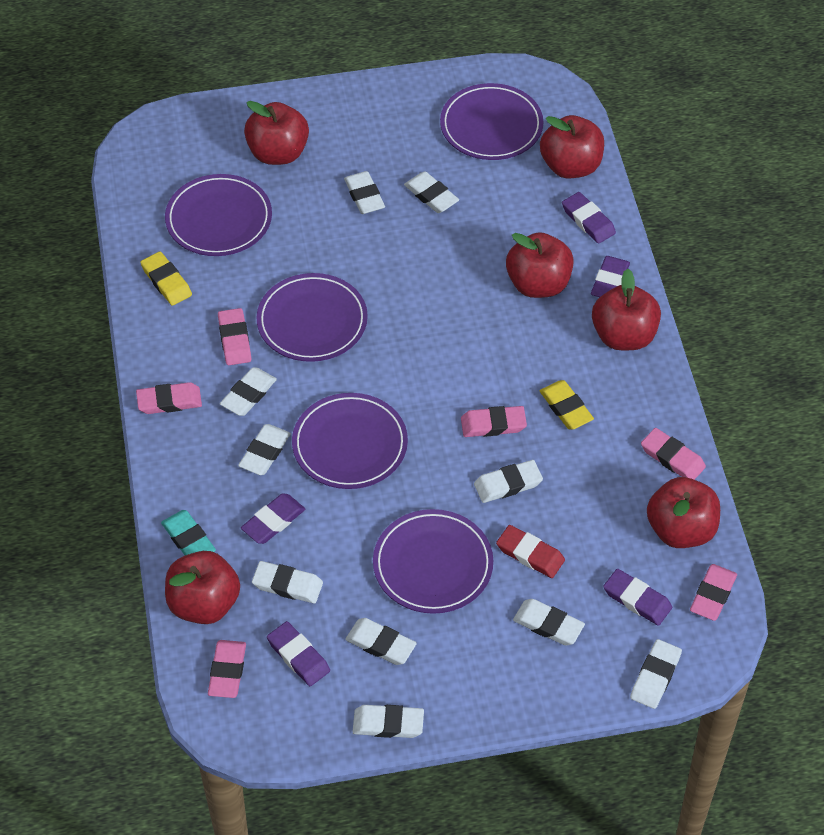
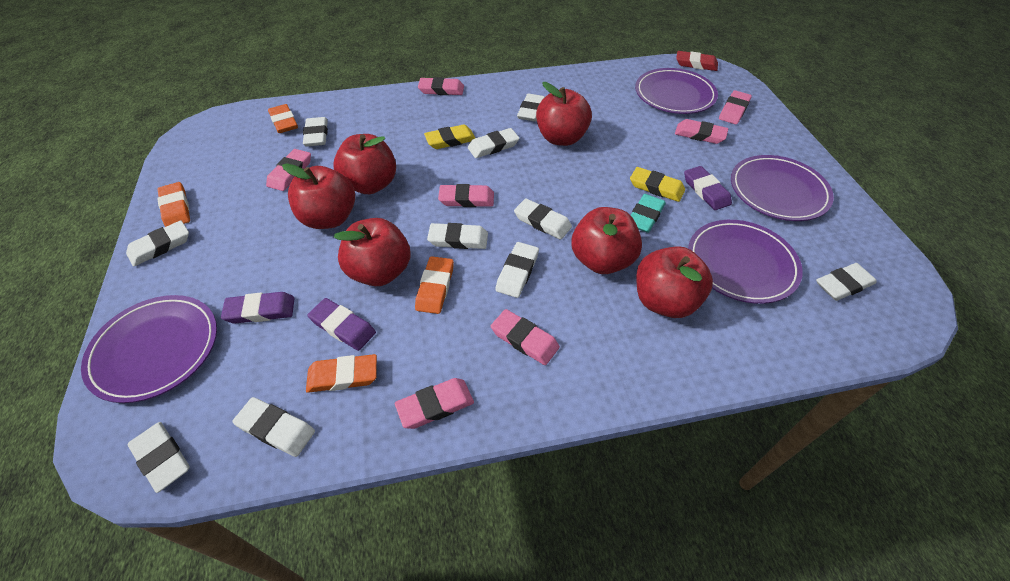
orange eraser: none = 0 -> [157,182,190,227] [268,104,298,133] [306,354,377,393] [415,256,454,314] = 4
pink eraser: [136,382,202,414] [208,640,246,698] [218,308,251,365] [461,406,527,437] [641,428,706,480] [690,564,737,621] = 6 -> [266,149,311,191] [395,378,474,429] [418,77,464,95] [438,184,494,207] [491,309,560,365] [675,119,728,144] [719,90,752,124] = 7
purple eraser: [241,493,305,544] [267,621,330,686] [562,192,616,244] [591,256,630,297] [603,569,672,626] = 5 -> [221,292,295,324] [307,298,376,351] [684,166,732,210] = 3
purple plate: [165,174,272,256] [256,273,368,362] [292,393,408,489] [373,509,493,614] [440,83,543,160] = 5 -> [81,295,217,403] [635,68,718,114] [688,220,803,304] [731,155,834,221] = 4

